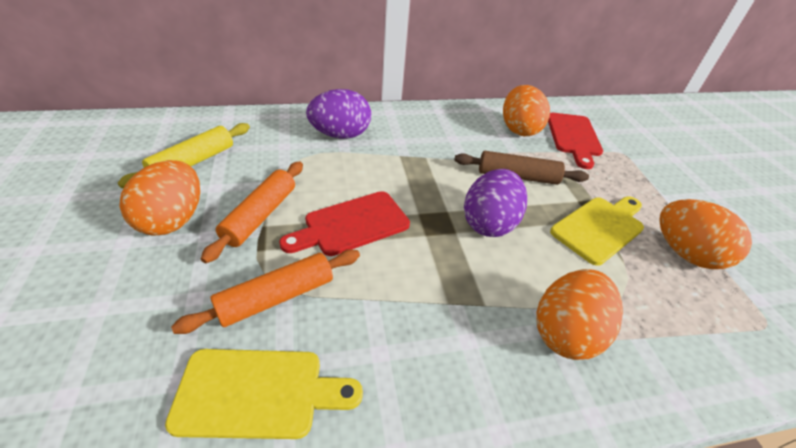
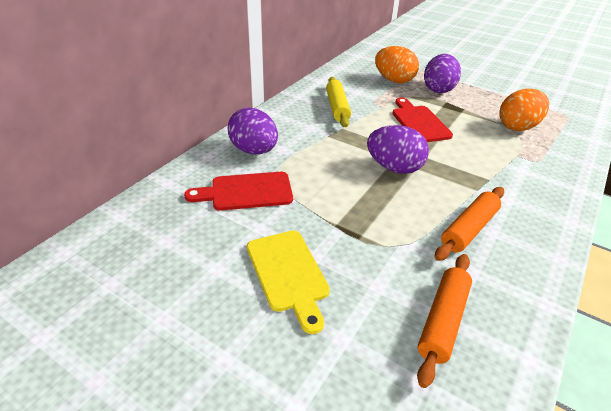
brown rolling pin: [454,151,589,185] = 1 -> none = 0
orange egg: [119,160,200,236] [503,85,550,136] [536,269,623,360] [659,199,752,269] = 4 -> [375,46,419,83] [499,89,549,131] = 2
purple egg: [306,89,371,139] [464,169,527,237] = 2 -> [227,108,278,154] [367,125,429,174] [424,54,461,93] = 3
yellow cutting board: [165,349,363,439] [550,197,644,266] = 2 -> [247,230,330,334] = 1

